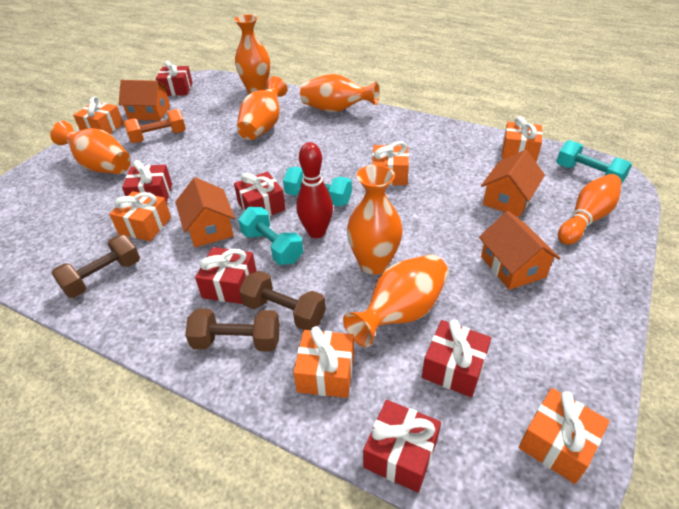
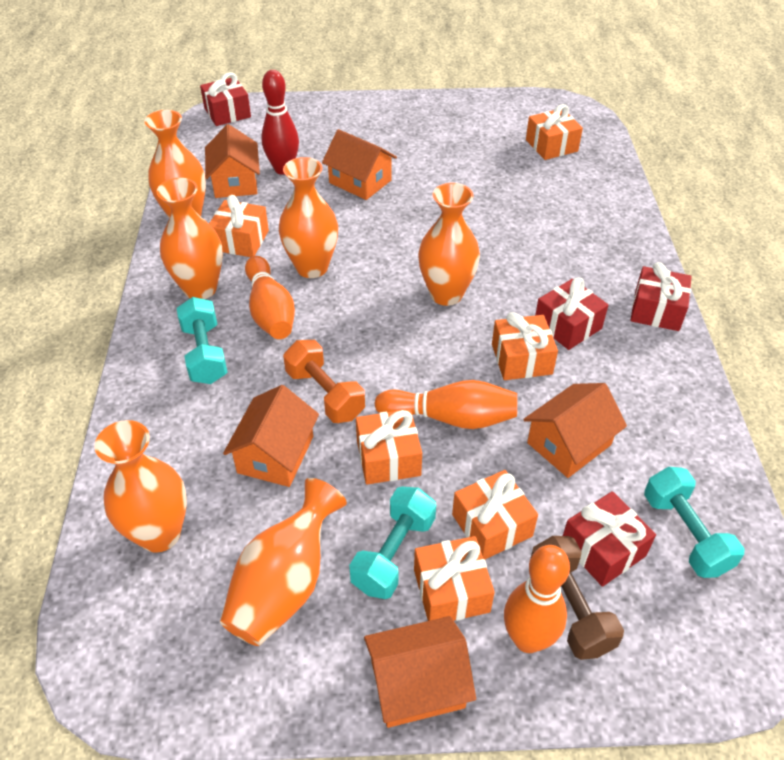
brown dumbbell: [52,235,140,298] [185,308,280,352] [239,271,326,330] = 3 -> [530,536,624,660] = 1
orange bowling pin: [558,174,621,245] = 1 -> [245,256,295,339] [374,380,517,429] [504,545,570,653] = 3
orange house: [119,80,170,121] [175,177,235,247] [479,211,560,290] [481,150,545,217] = 4 -> [205,124,260,198] [223,385,319,487] [322,129,397,200] [364,616,476,728] [523,383,627,478] = 5
red gift: [122,160,172,204] [156,60,193,96] [195,247,257,304] [234,172,286,216] [363,400,441,493] [422,319,491,397] = 6 -> [200,72,251,126] [535,278,608,350] [563,491,656,587] [631,262,692,331] = 4

